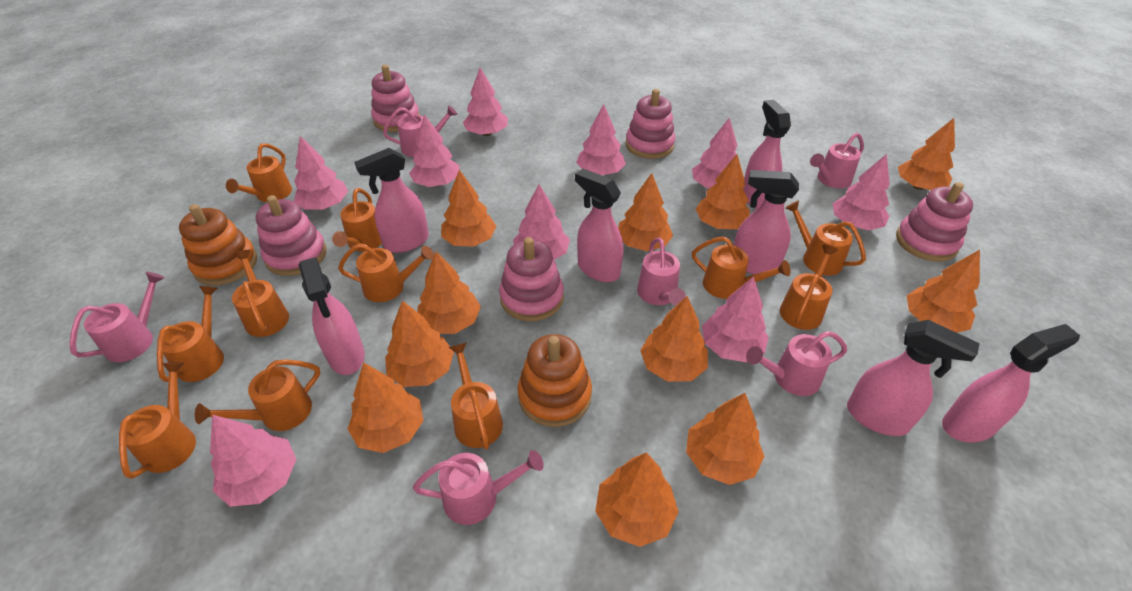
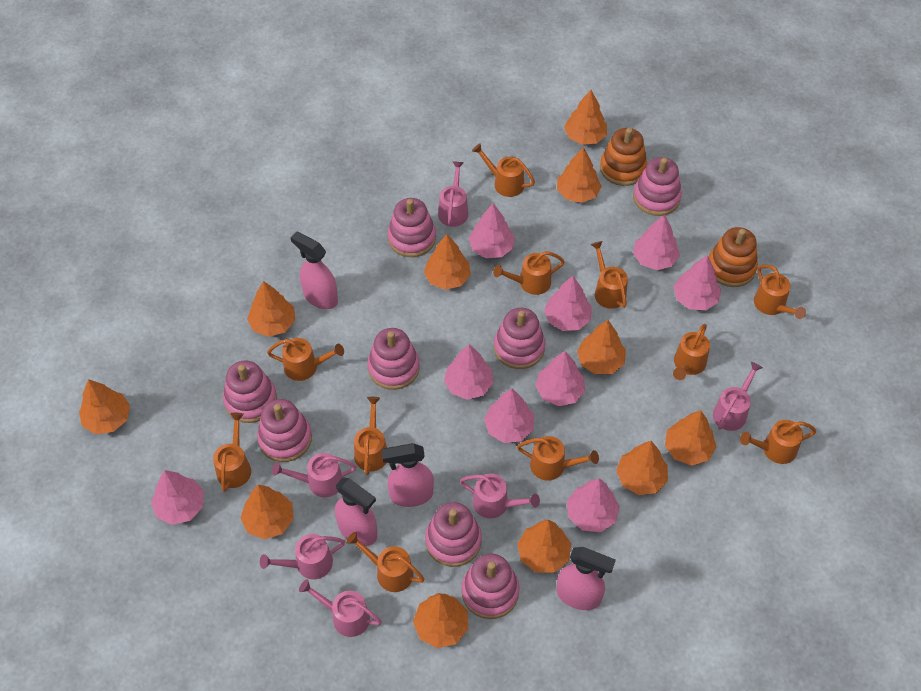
pink spray bottle: [299,257,365,375] [354,148,429,253] [575,169,623,282] [734,170,799,274] [743,100,791,209] [847,320,980,436] [942,324,1080,443] = 7 -> [290,232,338,309] [335,477,377,546] [382,443,434,507] [557,547,616,610] = 4
pink stacking toy: [256,195,327,276] [371,65,420,132] [499,237,564,321] [626,89,675,159] [896,182,973,262] = 5 -> [223,361,277,423] [257,399,312,462] [368,328,420,390] [387,198,436,257] [425,502,482,567] [462,554,520,619] [494,308,545,369] [633,157,682,216] = 8

